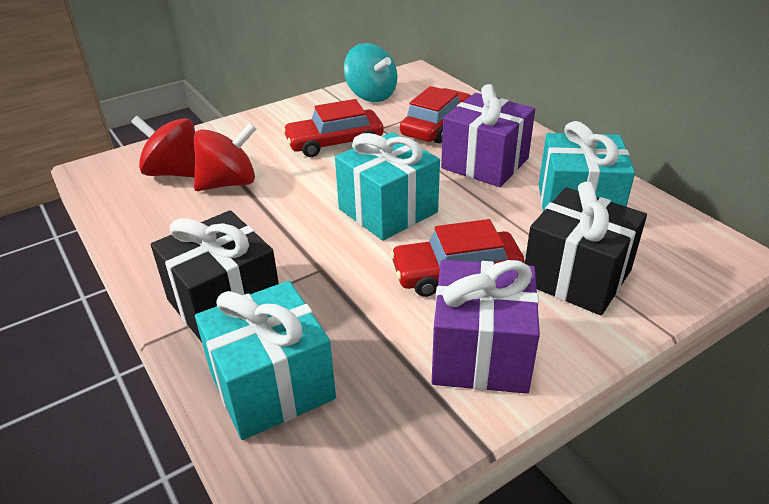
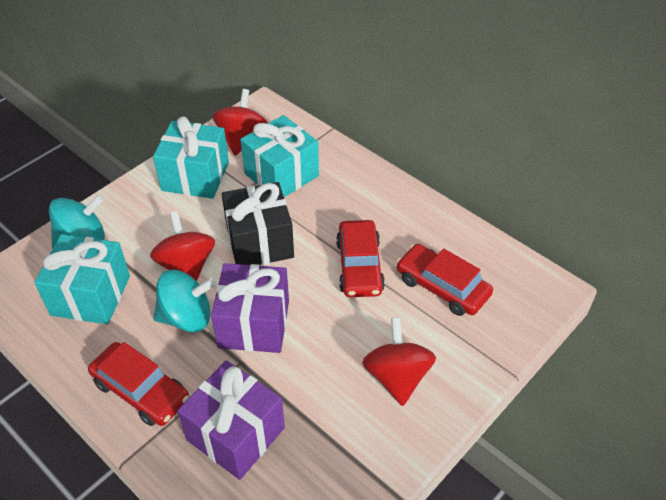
black gift: [151,210,279,342] [525,182,647,315] = 2 -> [222,182,294,265] = 1
red spinning top: [131,116,195,177] [194,123,256,191] = 2 -> [150,211,215,281] [213,89,268,156] [362,318,436,406] = 3
turquoise spinning top: [344,43,397,102] = 1 -> [49,195,105,248] [153,270,216,332] = 2

